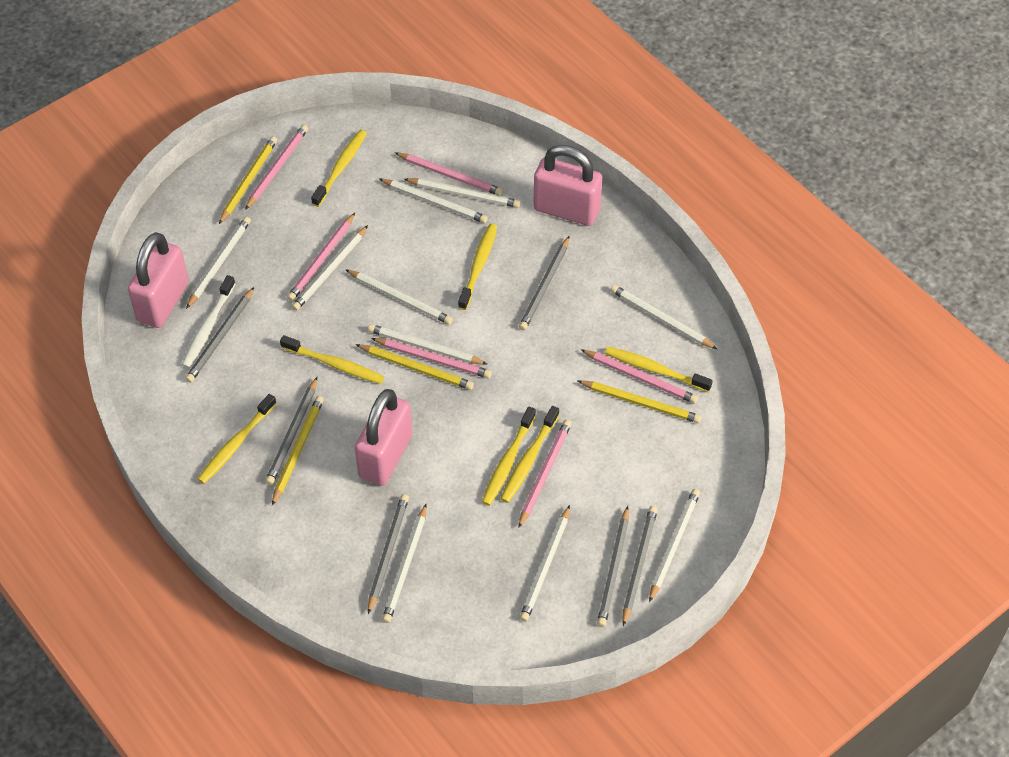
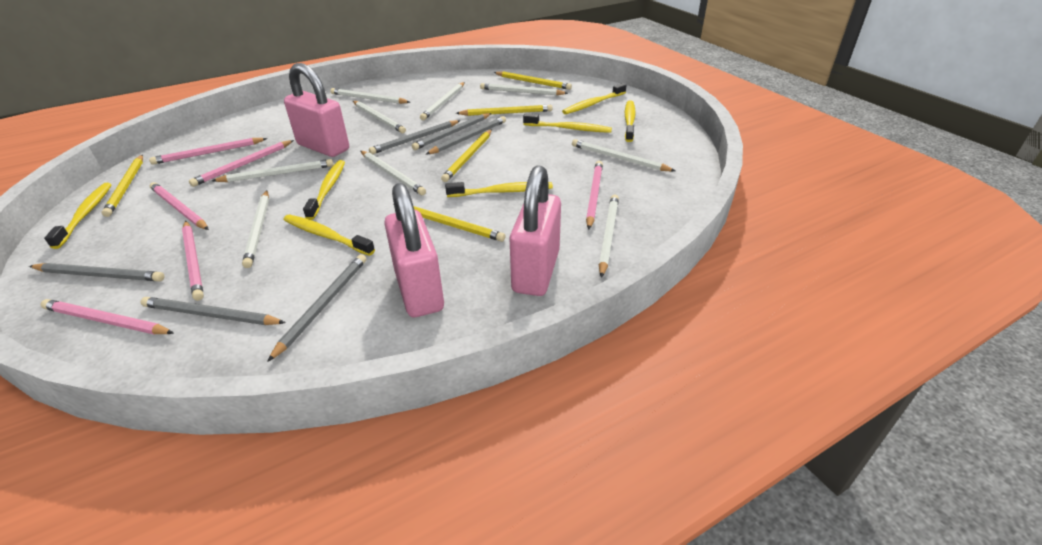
white pencil: [186,217,251,309] [292,225,368,311] [345,269,453,325] [368,324,487,364] [379,179,488,223] [382,504,427,623] [404,178,520,208] [520,505,570,622] [610,285,717,349] [649,489,700,602] = 10 -> [212,159,333,182] [242,190,269,268] [330,88,410,104] [353,101,406,133] [360,151,426,195] [420,82,465,120] [480,83,568,95] [572,139,675,172] [599,195,619,278] = 9
white toothbrush: [182,275,236,368] = 1 -> none = 0
yellow pencil: [219,136,277,224] [272,396,324,506] [356,344,474,390] [577,380,702,423] = 4 -> [101,155,143,217] [393,204,505,242] [441,129,492,182] [456,105,553,116] [494,71,572,90] = 5

